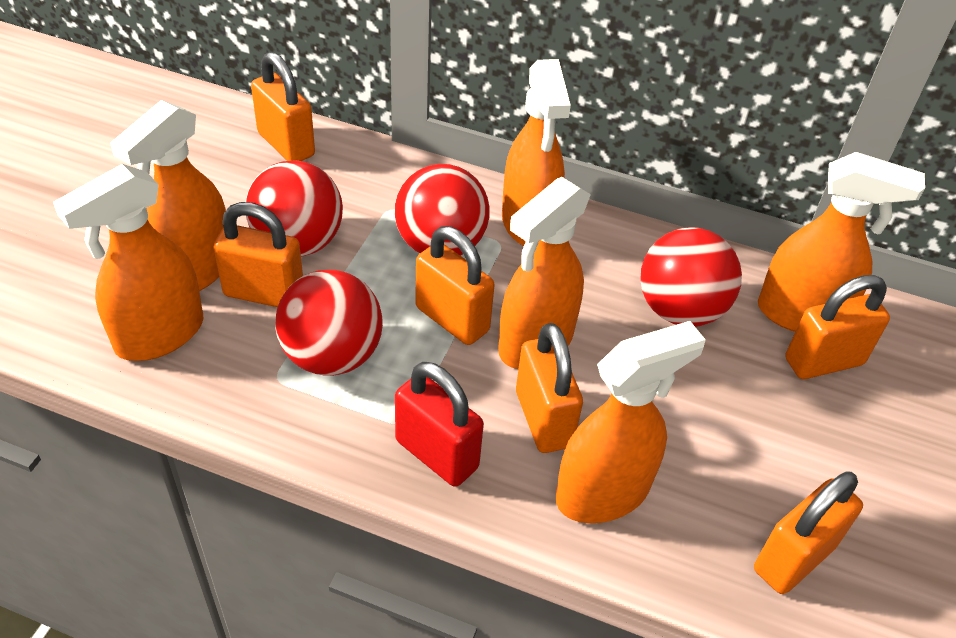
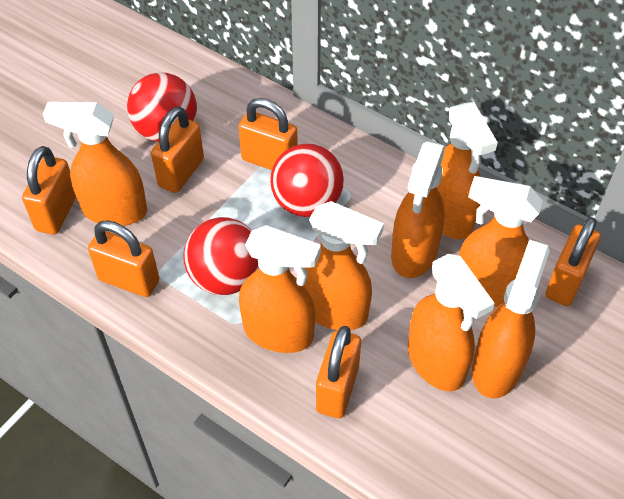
orange spray bottle: [53,164,203,361] [110,100,226,291] [498,177,591,369] [502,59,571,246] [556,321,706,523] [758,152,925,332] = 6 -> [43,102,147,226] [239,225,321,353] [304,201,384,330] [391,141,445,278] [408,254,495,391] [437,102,498,239] [459,176,543,307] [472,239,550,398] = 8
red ball: [246,160,343,257] [275,270,383,376] [395,164,490,256] [640,228,742,327] = 4 -> [127,73,197,142] [183,217,259,295] [270,143,344,217] = 3
red padlock: [395,362,484,487] = 1 -> none = 0

